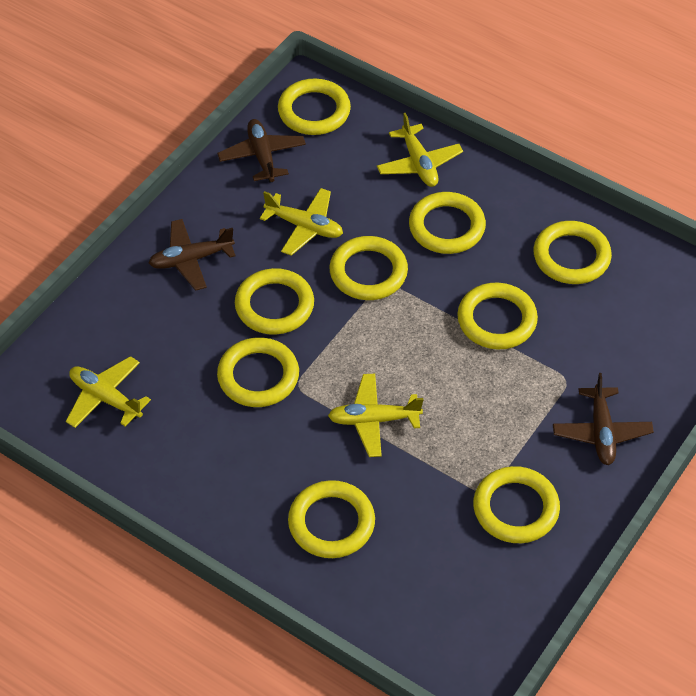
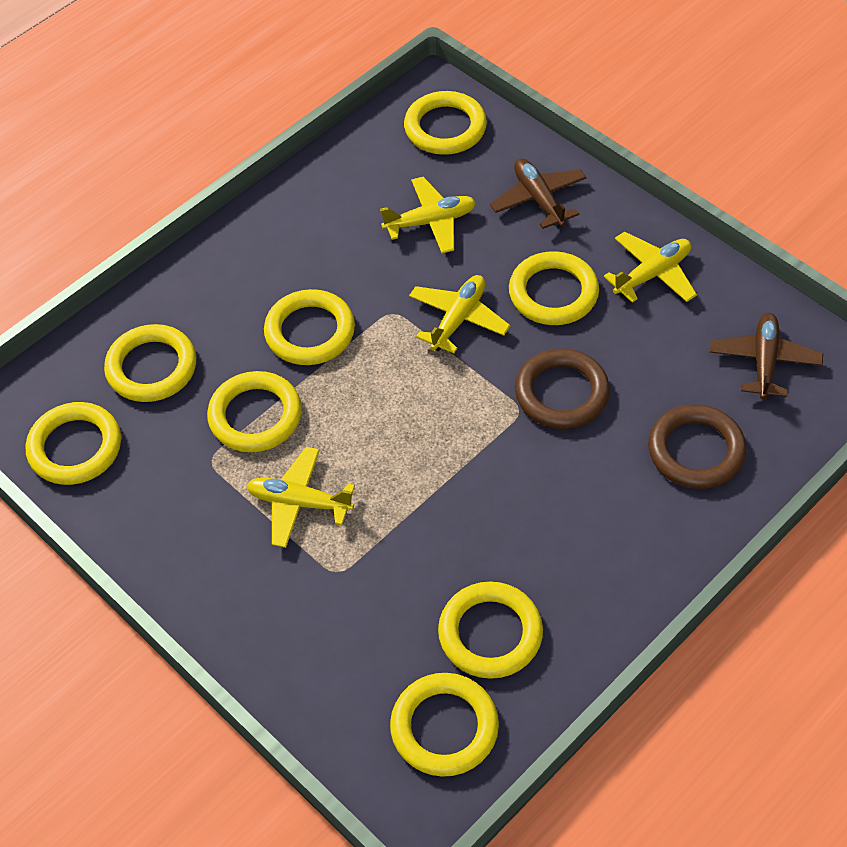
brown plane: [149,219,236,291] [217,119,306,183] [553,373,654,465] = 3 -> [490,158,586,229] [710,313,823,399] = 2
brown ring: none = 0 -> [515,348,610,429] [648,404,747,489] = 2
yellow ring: [217,337,299,407] [235,268,314,335] [278,79,351,135] [288,480,375,558] [330,236,408,300] [409,192,486,254] [457,282,538,349] [473,466,560,543] [533,221,612,284] = 9 -> [26,402,121,485] [104,324,196,402] [207,371,302,452] [264,289,355,365] [390,673,499,777] [404,91,487,155] [438,582,543,679] [509,251,599,325] = 8

